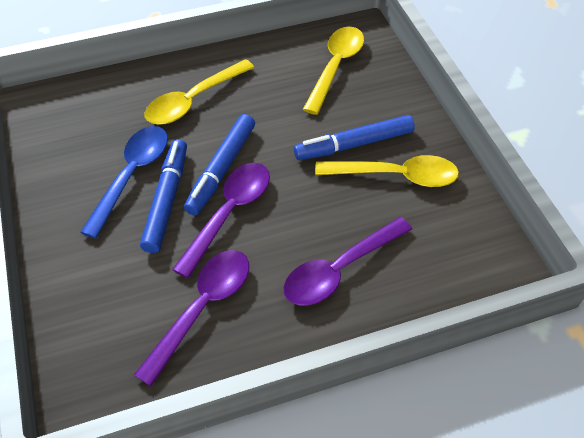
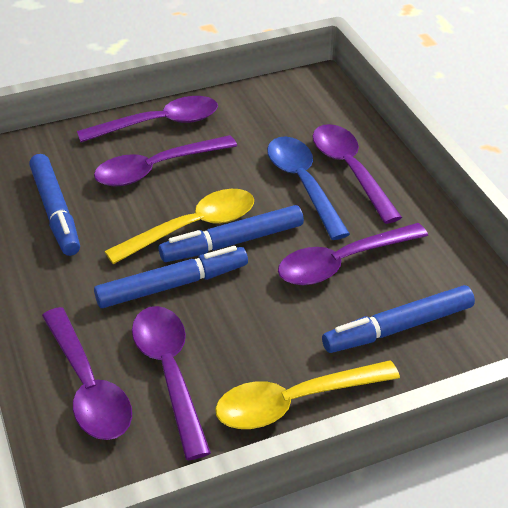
blue marker: [140,139,187,253] [184,114,255,215] [294,115,415,160] = 3 -> [29,154,80,256] [94,246,248,308] [159,205,304,262] [322,285,475,353] = 4
purple spoon: [134,250,249,386] [172,163,270,278] [284,217,412,306] = 3 -> [42,307,132,440] [77,96,218,142] [94,135,237,187] [132,306,211,460] [278,223,428,285] [312,124,402,224] = 6
yellow spoon: [145,59,255,125] [303,26,364,115] [315,155,459,187] = 3 -> [104,189,254,264] [215,360,400,429] = 2

